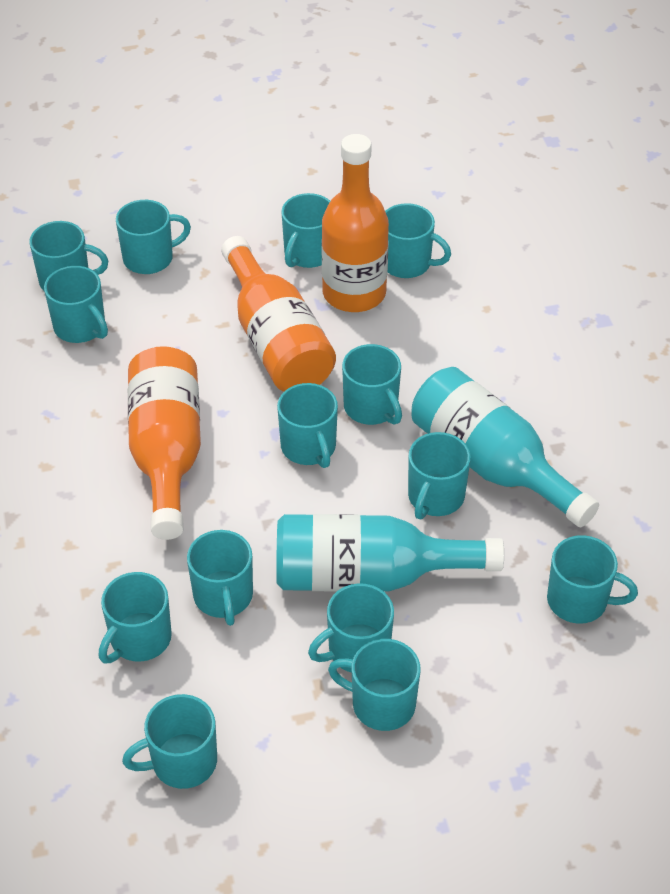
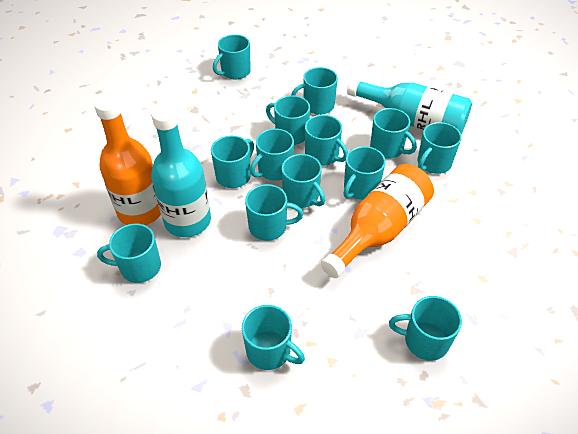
orange bottle: [128,346,201,540] [221,236,336,392] [321,134,389,312] = 3 -> [94,95,161,225] [321,164,434,278] = 2

